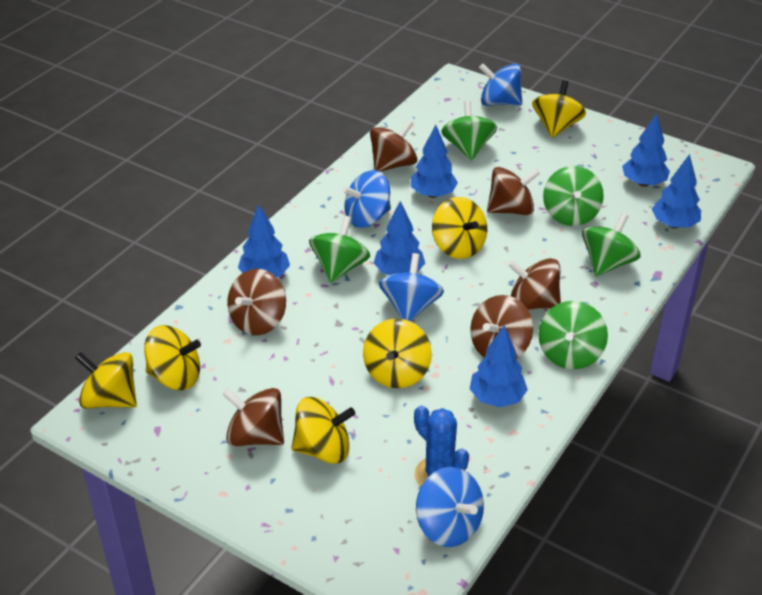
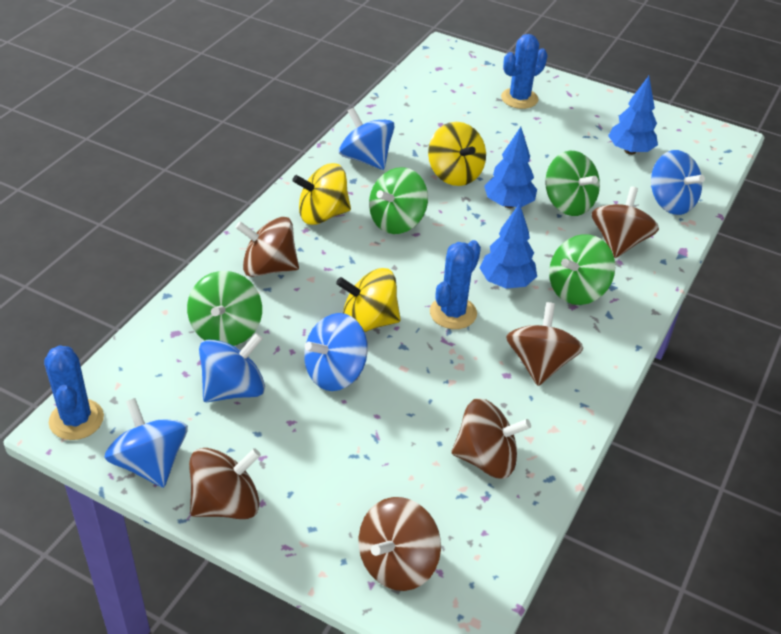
blue cactus: [414,405,469,487] = 1 -> [44,345,104,440] [430,240,481,329] [501,34,548,109] = 3
blue spinning top: [342,170,391,228] [379,253,444,321] [416,467,484,547] [479,63,522,106] = 4 -> [105,398,188,488] [199,333,265,402] [304,313,368,391] [339,107,395,170] [651,150,705,215] = 5
blue tree: [238,205,290,277] [374,201,425,275] [411,125,458,198] [470,325,528,407] [622,114,670,187] [652,154,701,229] = 6 -> [480,203,537,289] [484,127,537,208] [608,76,658,155] = 3
green spinning top: [309,216,370,283] [441,100,497,161] [538,301,608,369] [543,166,604,226] [582,213,641,276] = 5 -> [187,271,262,346] [369,167,428,234] [545,151,600,216] [549,234,615,305] = 4
yellow spinning top: [75,352,137,409] [144,325,201,390] [291,397,355,464] [363,318,432,388] [432,197,487,259] [532,80,586,138] = 6 -> [292,163,351,225] [336,268,401,332] [428,122,486,186] = 3

